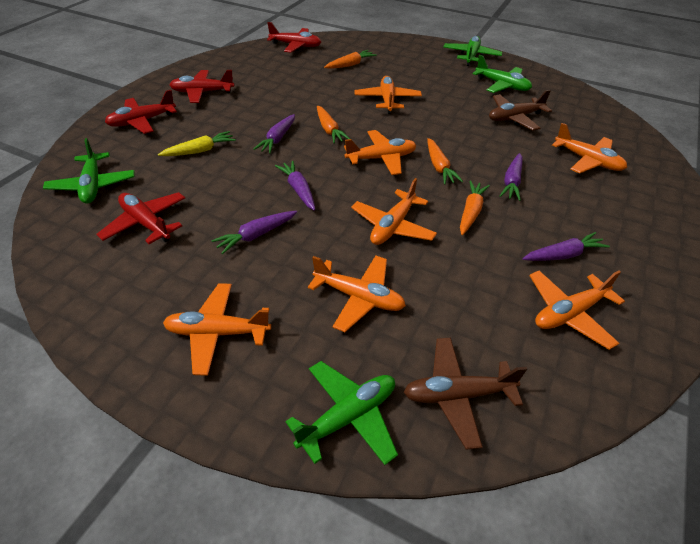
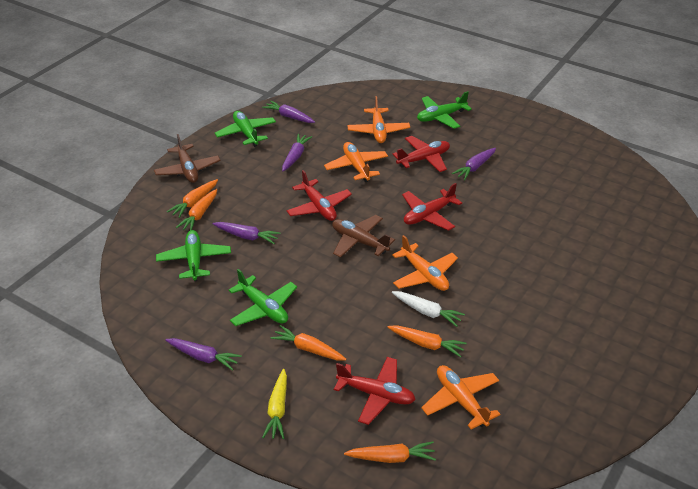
orange carrot: [317,106,350,144] [324,50,377,69] [427,138,463,184] [460,180,490,235] = 4 -> [167,179,218,218] [176,189,217,230] [270,325,346,360] [344,441,436,463] [387,325,467,357] = 5
orange plane: [163,283,271,376] [308,255,406,332] [344,130,417,175] [351,178,437,245] [355,76,422,114] [529,270,625,350] [552,123,627,174] = 7 -> [324,142,388,182] [347,96,410,143] [392,235,458,291] [421,365,500,430] = 4
white carrot: none = 0 -> [392,291,465,327] = 1

